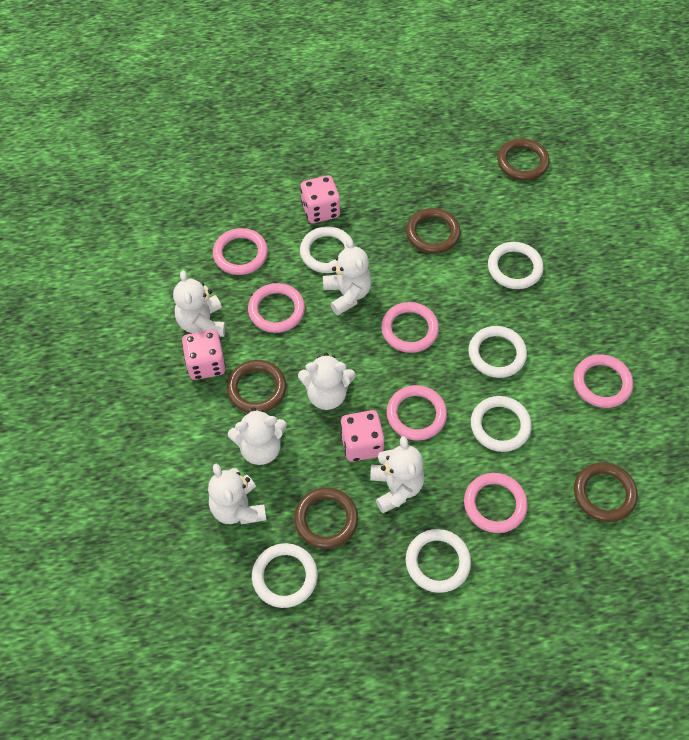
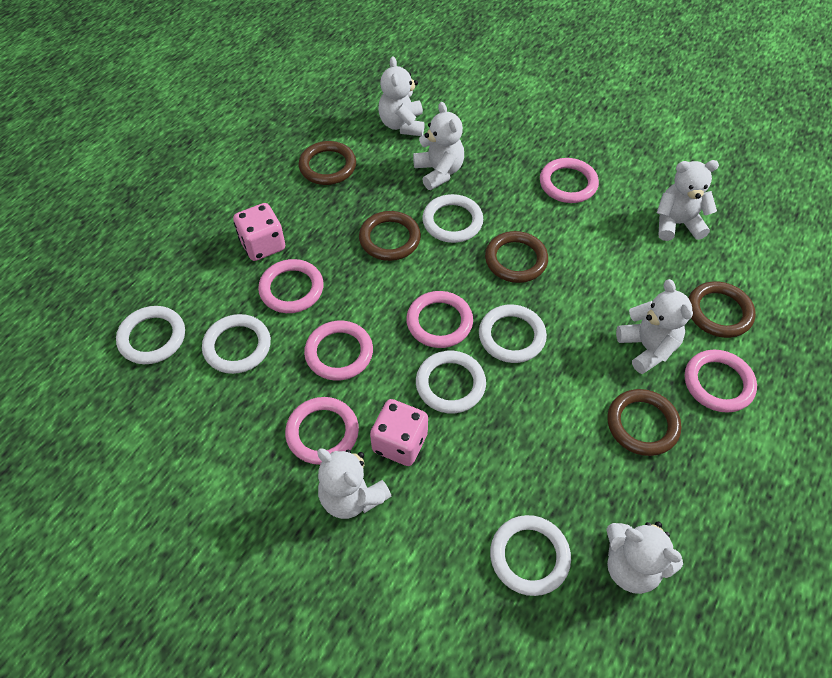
pink dice: [182,330,226,380] [300,175,340,223] [340,410,384,462] = 3 -> [233,203,285,261] [370,399,428,466] = 2

